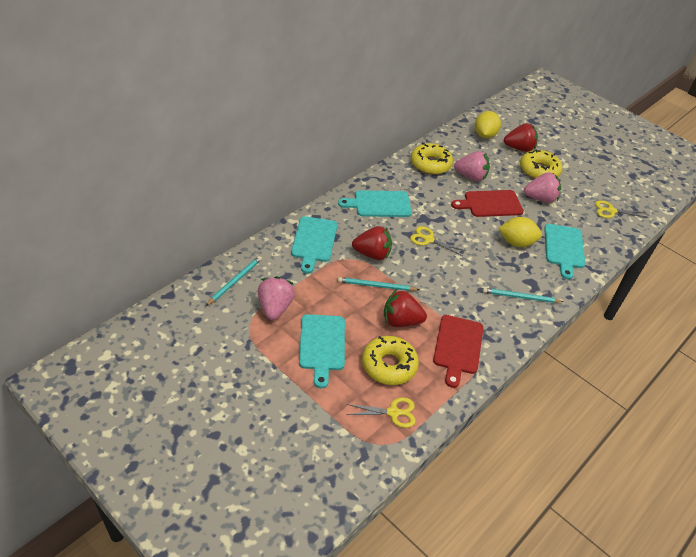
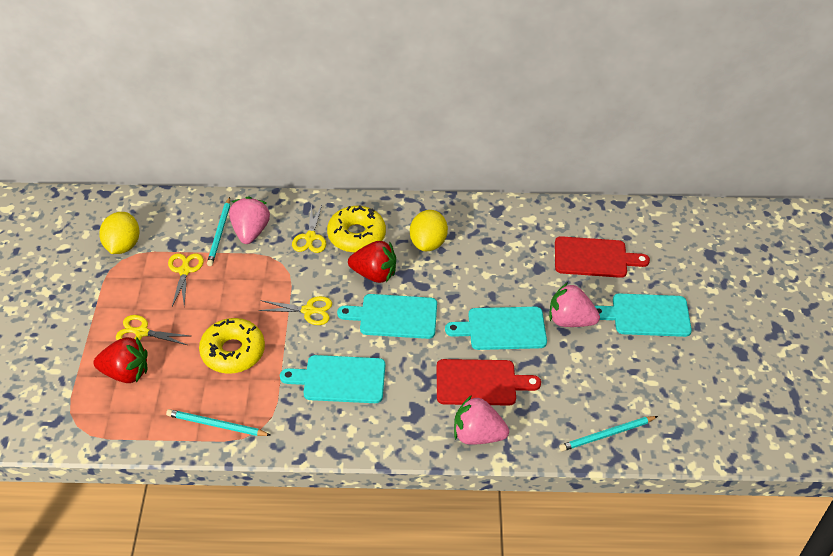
red strawberry: [352,226,392,260] [384,289,427,327] [504,123,538,152] = 3 -> [94,337,148,383] [348,241,396,283] = 2
yellow donut: [362,336,419,385] [411,143,453,175] [520,149,563,179] = 3 -> [199,318,265,374] [327,206,386,253] = 2
yellow scissors: [346,397,416,428] [410,226,466,256] [595,200,648,218] = 3 -> [116,315,190,345] [168,253,204,307] [258,296,332,325] [292,205,326,253] = 4

